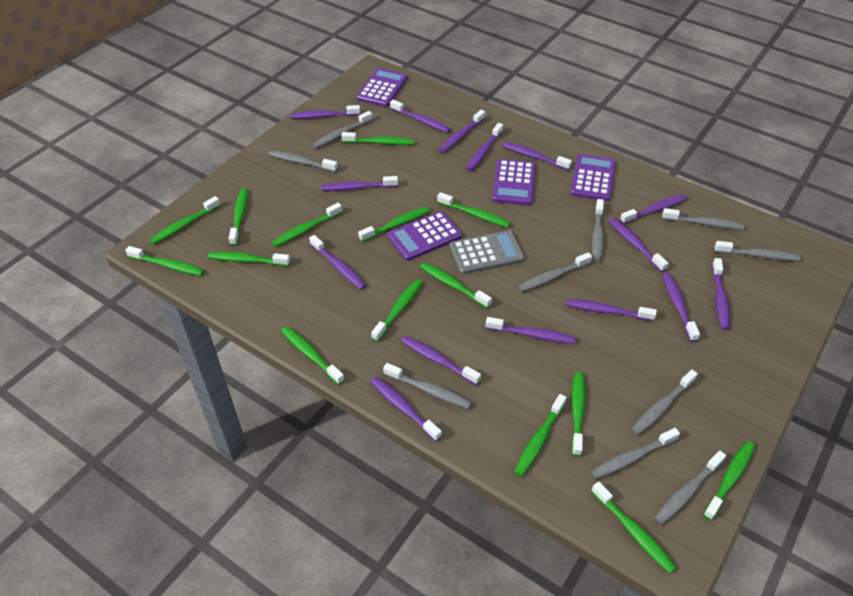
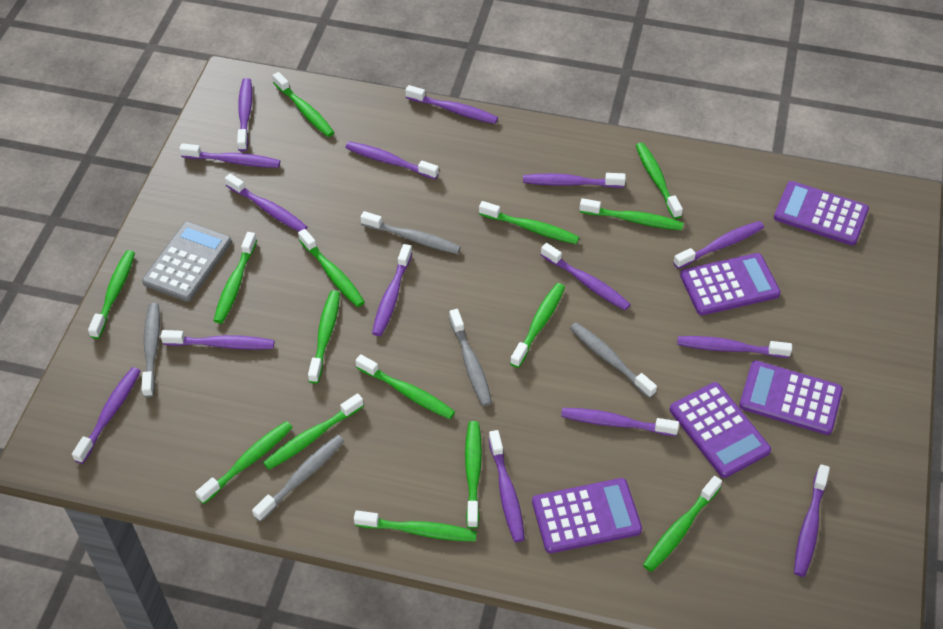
grey toothbrush: [269,150,338,172] [312,111,373,149] [383,363,472,409] [518,252,592,292] [591,428,680,479] [592,199,604,262] [632,369,698,435] [654,450,726,525] [662,208,744,230] [714,241,801,261] = 10 -> [141,303,160,398] [252,435,344,522] [361,211,461,254] [449,309,492,406] [570,322,657,398] = 5
purple calculator: [356,68,408,107] [387,211,462,261] [492,159,536,205] [570,154,616,201] = 4 -> [532,478,642,553] [670,382,771,478] [680,253,781,315] [739,360,843,435] [774,181,869,245] = 5

